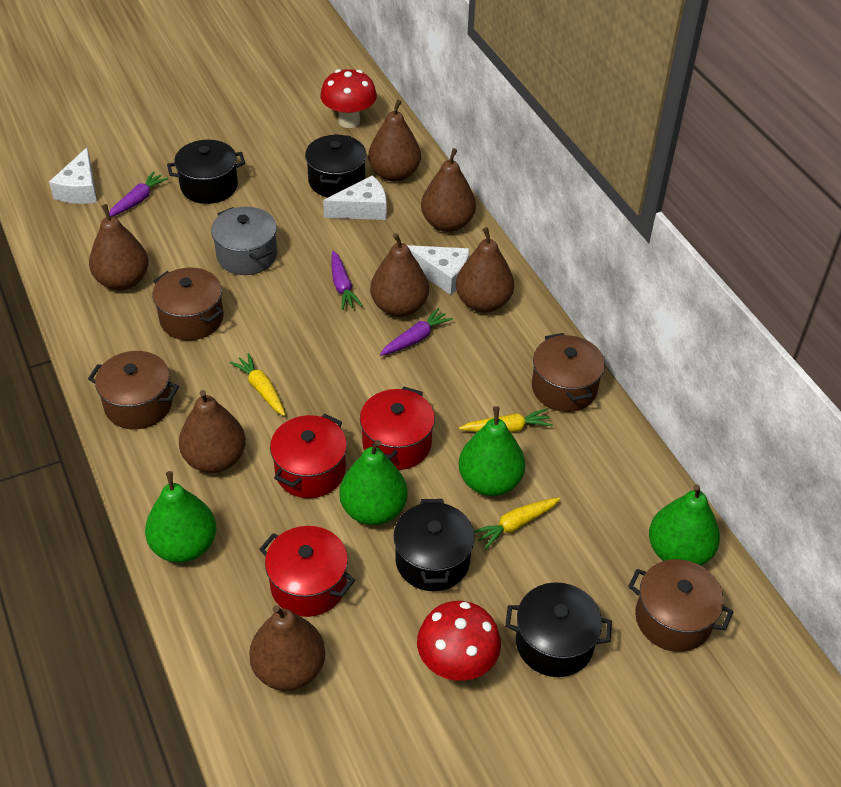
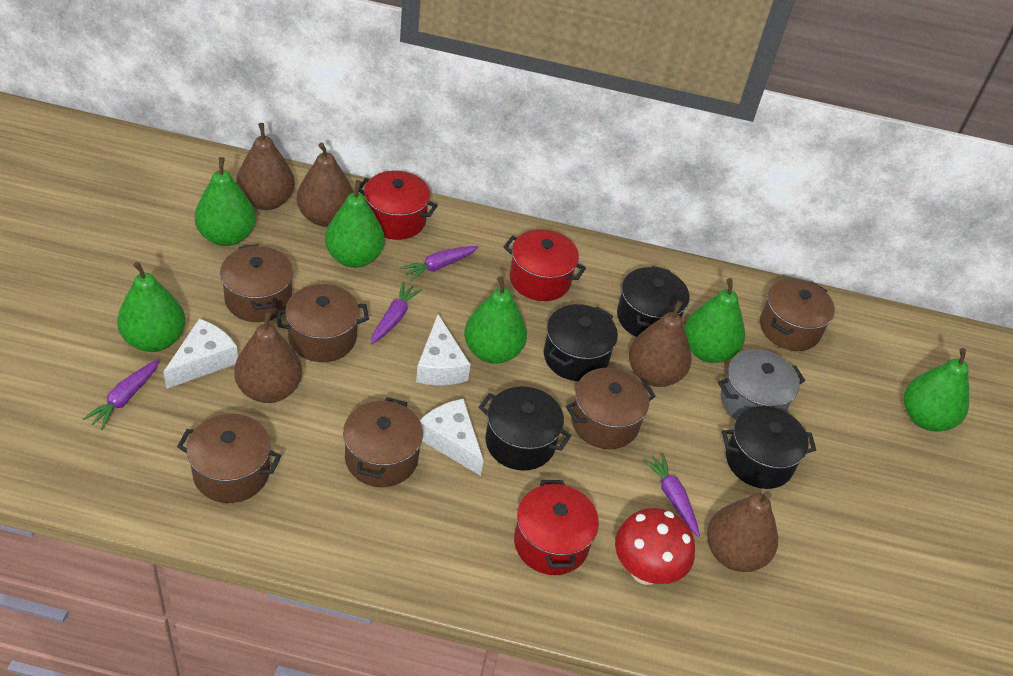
brown pear: [89,204,149,290] [179,390,246,473] [249,605,325,691] [368,100,421,182] [370,233,429,317] [421,148,476,232] [456,227,514,313] = 7 -> [234,312,302,403] [236,123,295,210] [297,143,354,227] [629,301,692,387] [707,491,778,572] = 5
brown pot: [88,351,179,429] [153,267,224,340] [532,333,605,412] [628,559,733,652] = 4 -> [177,414,281,503] [220,244,293,322] [276,284,369,362] [343,397,423,487] [566,368,656,449] [760,278,835,351] = 6
green pear: [145,471,216,563] [339,440,408,525] [459,406,525,496] [649,484,720,566] = 4 -> [117,262,185,352] [195,157,256,246] [325,180,385,268] [464,276,527,364] [684,278,745,363] [904,348,969,432] = 6
purple carrot: [109,171,168,216] [331,251,363,310] [380,308,453,356] = 3 -> [83,359,160,430] [371,282,422,344] [400,246,478,281] [643,453,700,537] = 4
red mushroom: [320,69,377,128] [417,601,501,681] = 2 -> [615,508,695,585] = 1
yellow carrot: [230,353,285,416] [459,408,553,433] [474,498,560,550] = 3 -> none = 0

